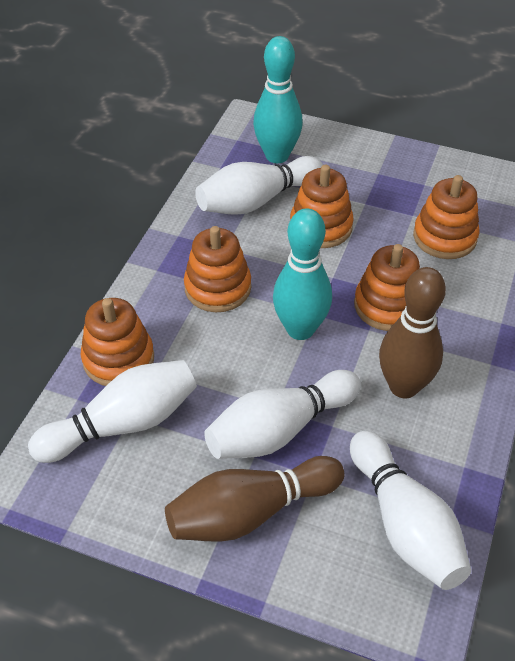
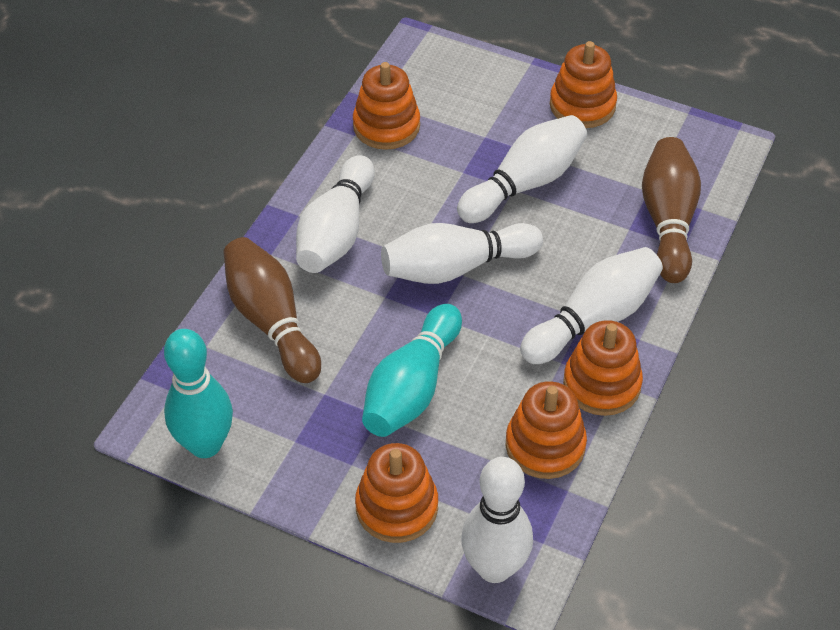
white bowling pin: [28,360,197,463] [195,156,323,215] [204,370,361,459] [350,431,471,590] = 4 -> [296,155,375,273] [381,223,543,284] [457,115,587,223] [461,457,533,583] [520,247,663,364] = 5

